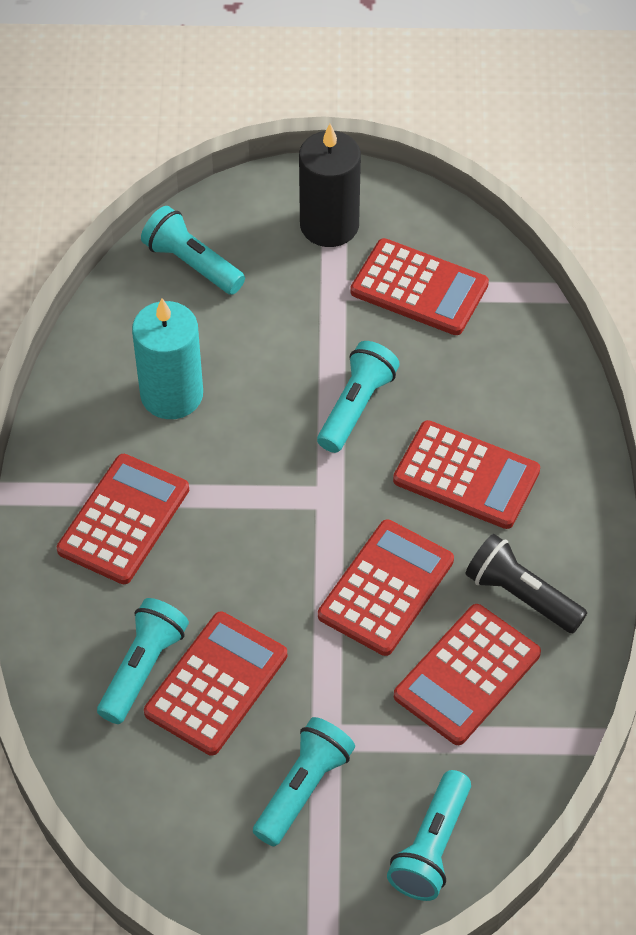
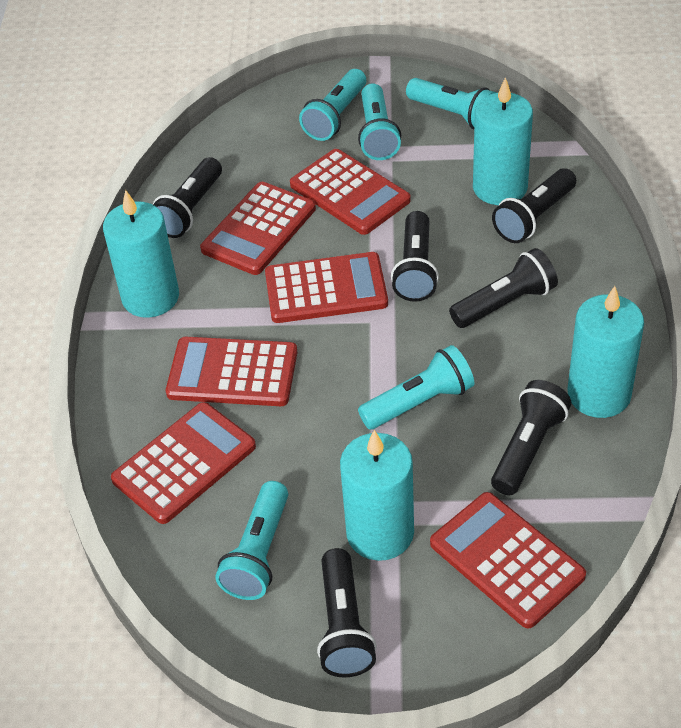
black candle: [299,124,361,247] = 1 -> none = 0
black flashlight: [465,534,587,633] = 1 -> [153,157,222,238] [317,548,377,677] [391,211,439,302] [449,248,558,328] [491,380,572,495] [492,168,576,243] = 6
turquoise candle: [132,298,203,419] = 1 -> [103,190,179,318] [340,430,414,561] [473,77,533,205] [568,286,644,418] = 4

